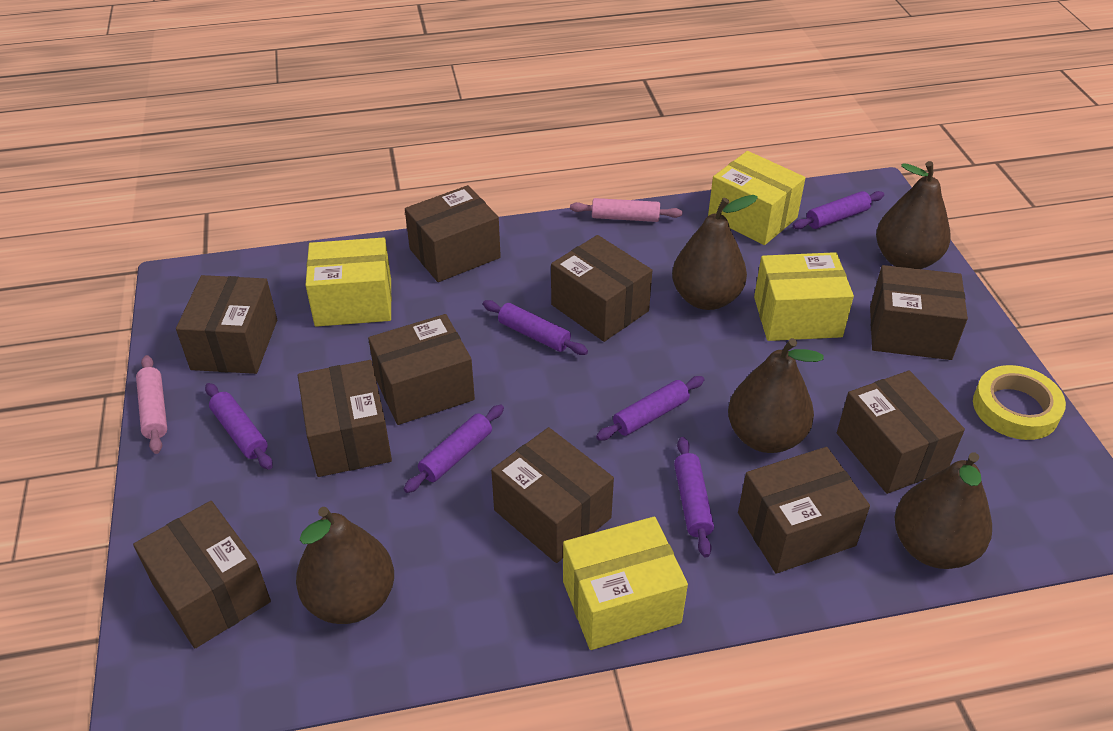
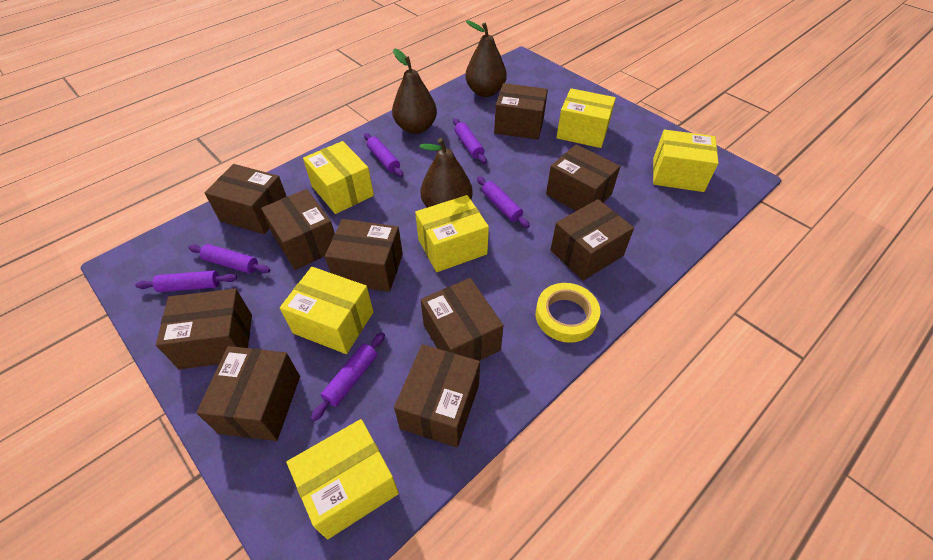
brown pear: [296,507,394,624] [672,195,758,310] [728,338,824,453] [876,161,951,269] [895,452,992,569] = 5 -> [392,48,437,134] [420,138,473,208] [465,20,507,97] = 3
pink rolling pin: [136,355,167,454] [570,198,682,222] = 2 -> none = 0
yellow box: [306,237,392,327] [563,516,688,650] [708,151,805,245] [754,252,854,341] = 4 -> [280,267,373,354] [287,419,399,539] [303,141,374,214] [415,195,489,272] [556,88,616,148] [653,130,719,192] = 6

